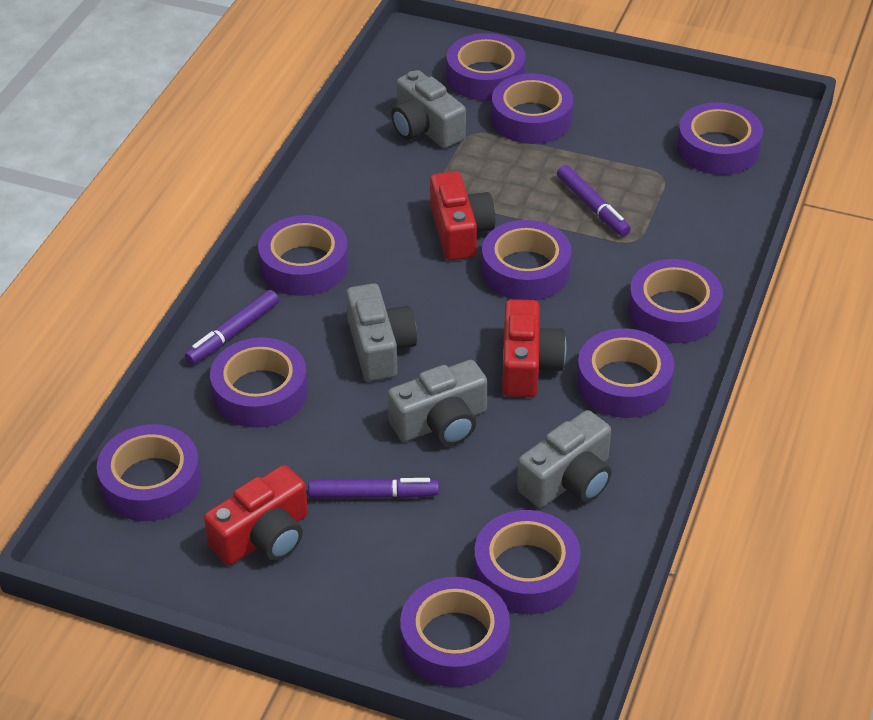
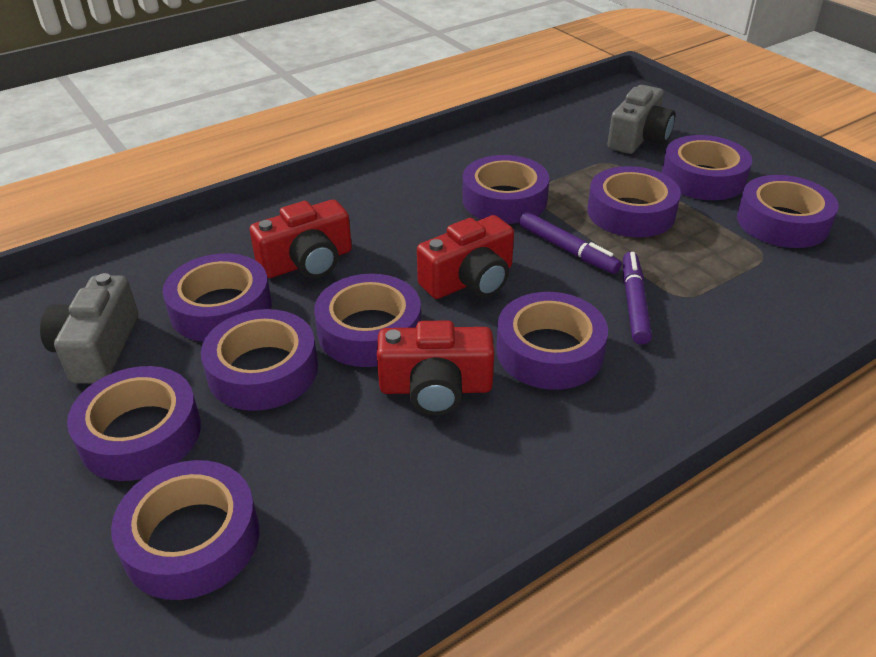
grey camera: [346,283,417,381] [388,360,488,446] [391,70,466,148] [517,410,612,508] = 4 -> [40,273,138,384] [607,85,675,154] = 2
purple marker: [185,290,279,365] [308,478,439,499] [557,165,631,237] = 3 -> [519,212,621,274] [623,252,652,345] = 2
purple tape: [97,424,201,521] [210,337,308,428] [258,215,349,296] [400,577,510,687] [446,33,526,101] [474,510,581,614] [482,220,572,300] [492,74,573,144] [577,328,674,418] [628,259,723,343] [677,102,763,175] = 11 -> [67,366,201,481] [111,460,259,600] [163,253,272,342] [201,309,318,411] [314,274,421,367] [462,155,550,224] [496,292,608,390] [587,166,681,238] [662,135,752,200] [737,175,839,248] = 10

